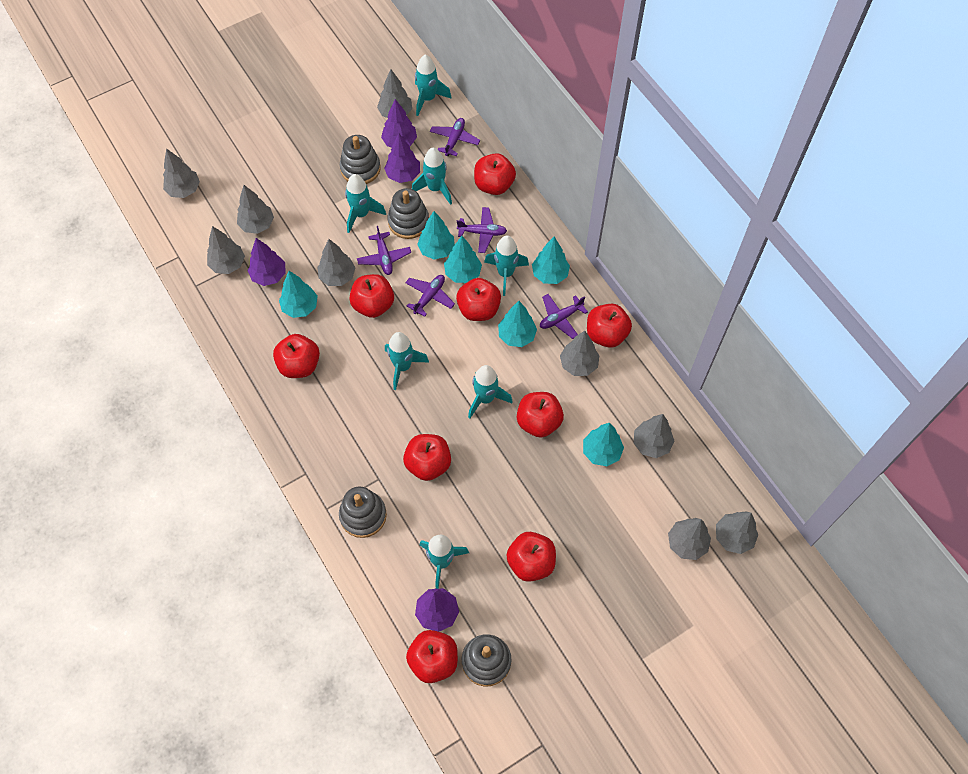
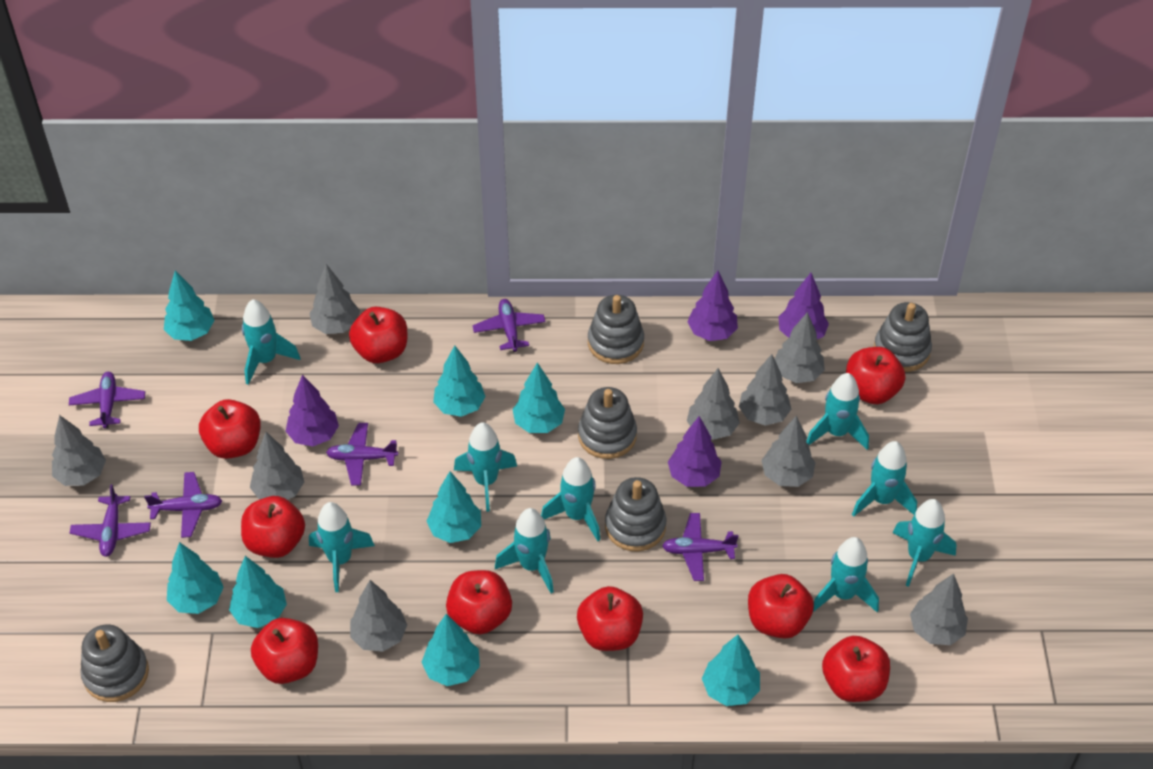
grey stacking toy: [339,487,387,538] [340,135,381,184] [388,188,429,239] [462,634,511,686] = 4 -> [81,624,149,702] [578,387,637,459] [588,295,644,364] [605,477,666,552] [874,302,932,372] = 5
purple plane: [357,226,411,275] [405,275,455,317] [430,118,480,156] [457,207,507,253] [540,294,588,339] = 5 -> [69,372,145,429] [70,484,151,557] [144,472,222,538] [326,423,398,486] [472,299,546,352] [662,513,739,581] = 6
turquoise rocket: [345,174,386,233] [385,332,429,390] [412,148,452,205] [415,55,452,116] [420,535,469,589] [468,365,513,418] [484,235,529,296] = 7 -> [242,299,300,385] [309,502,375,592] [454,422,517,512] [495,508,554,593] [541,457,600,541] [806,373,869,450] [813,537,879,612] [852,441,917,517] [893,499,956,587] = 9
turquoise tree: [279,271,318,318] [417,211,455,260] [444,236,482,283] [498,301,537,347] [532,237,570,284] [583,423,624,466] = 6 -> [164,271,214,341] [167,542,224,614] [229,556,287,628] [422,614,480,686] [427,471,481,543] [433,345,486,417] [513,362,565,433] [702,635,760,706] = 8

